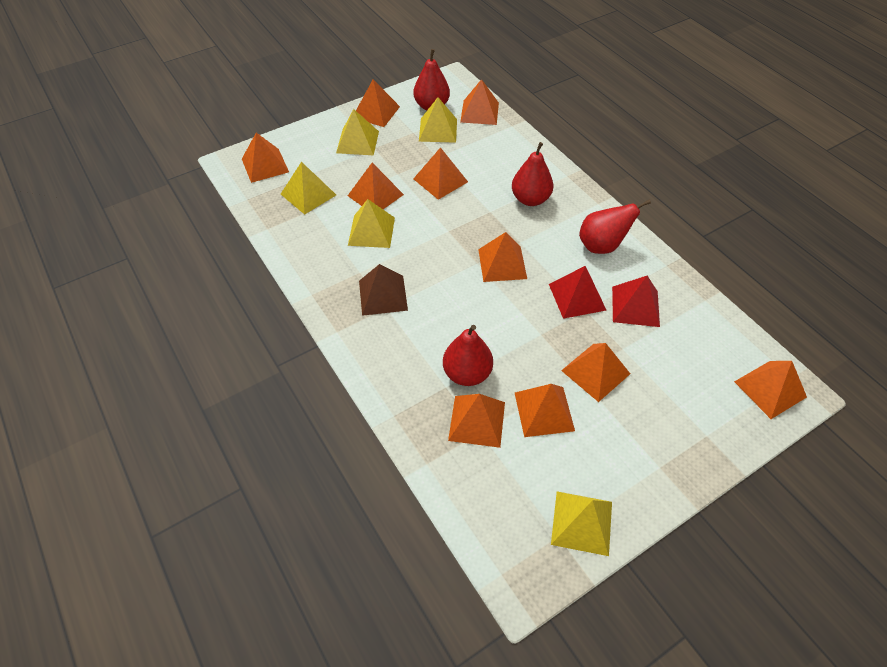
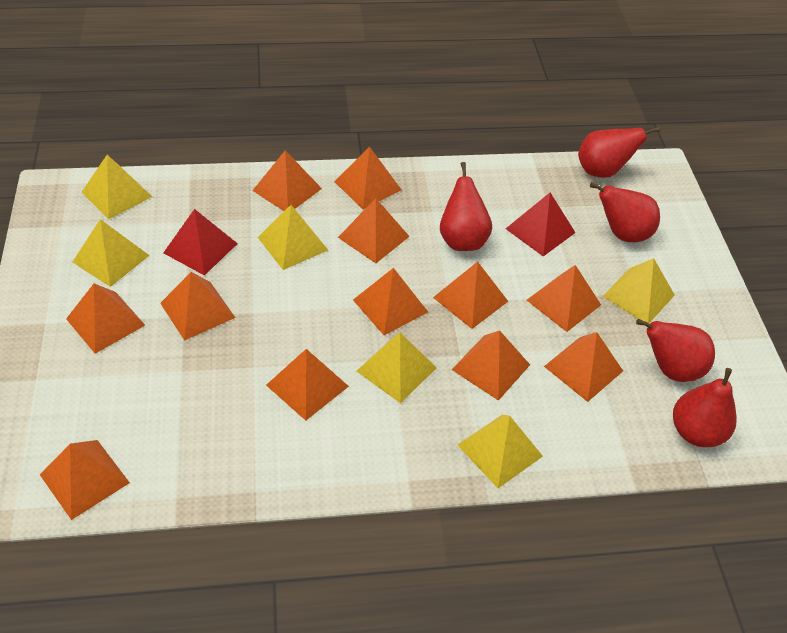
brown pyramid: [359,264,408,316] = 1 -> none = 0
orange pyramid: [242,133,289,183] [348,163,404,209] [356,80,400,127] [413,147,468,200] [448,394,505,448] [460,79,499,125] [478,232,527,282] [515,384,575,437] [561,343,630,402] [734,361,807,419] = 10 -> [40,440,130,520] [66,283,145,354] [160,272,235,341] [252,150,322,211] [266,349,349,421] [334,146,402,209] [338,198,410,263] [353,268,428,335] [433,261,508,329] [452,330,530,401] [527,265,601,332] [544,332,623,402] = 12
red pear: [413,49,450,110] [443,325,493,386] [512,142,553,206] [579,200,651,254] = 4 -> [440,162,492,251] [578,127,660,178] [590,182,660,242] [636,319,715,382] [673,368,737,447] = 5
yellow pyramid: [281,162,336,215] [336,109,379,155] [348,199,395,248] [419,97,457,143] [551,491,612,556] = 5 -> [73,219,150,287] [82,155,152,219] [258,205,328,270] [357,333,437,403] [458,415,543,488] [602,258,675,323] = 6

